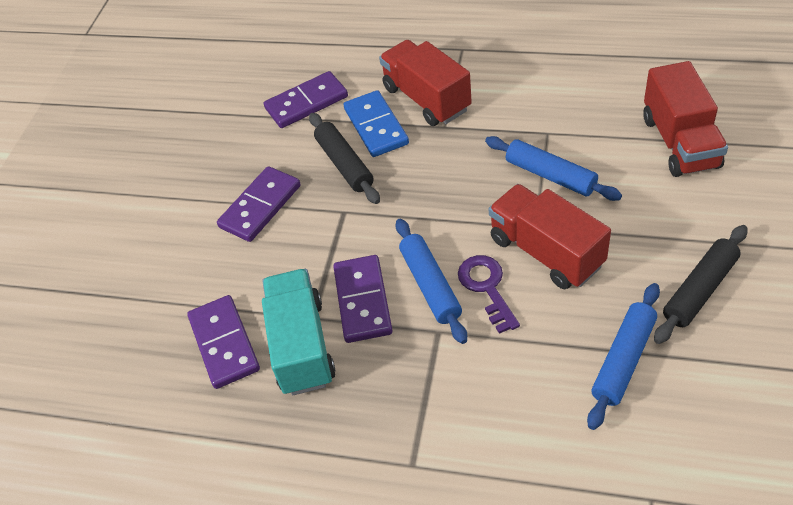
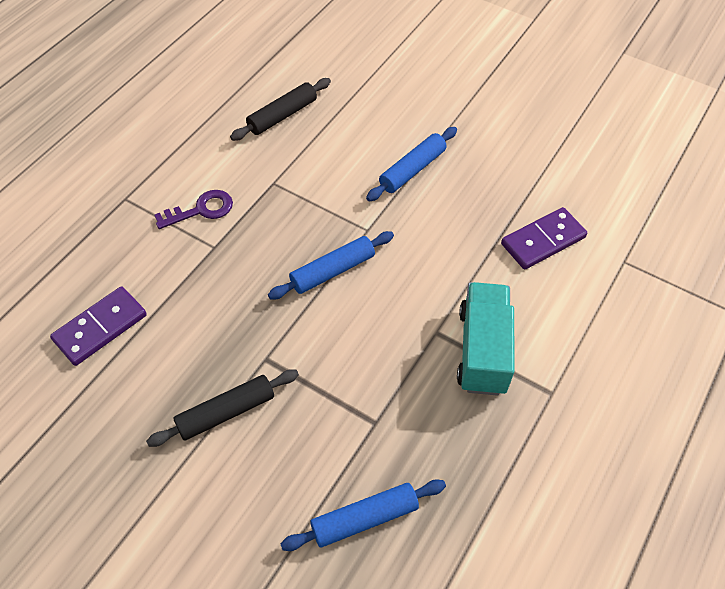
blue domino: [343,90,409,157] = 1 -> none = 0
purple domino: [187,295,260,389] [217,166,301,242] [264,71,348,128] [333,255,393,343] = 4 -> [50,286,147,366] [501,207,587,270] = 2
red truck: [379,40,472,126] [489,184,611,289] [643,61,728,177] = 3 -> none = 0

